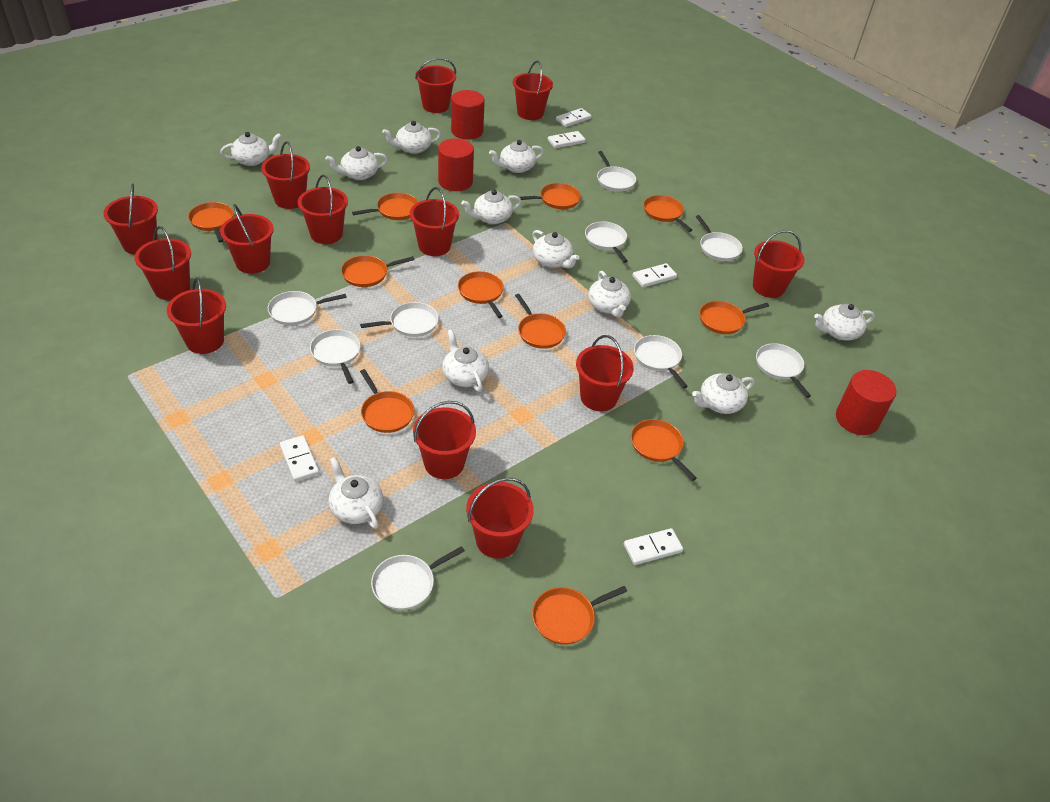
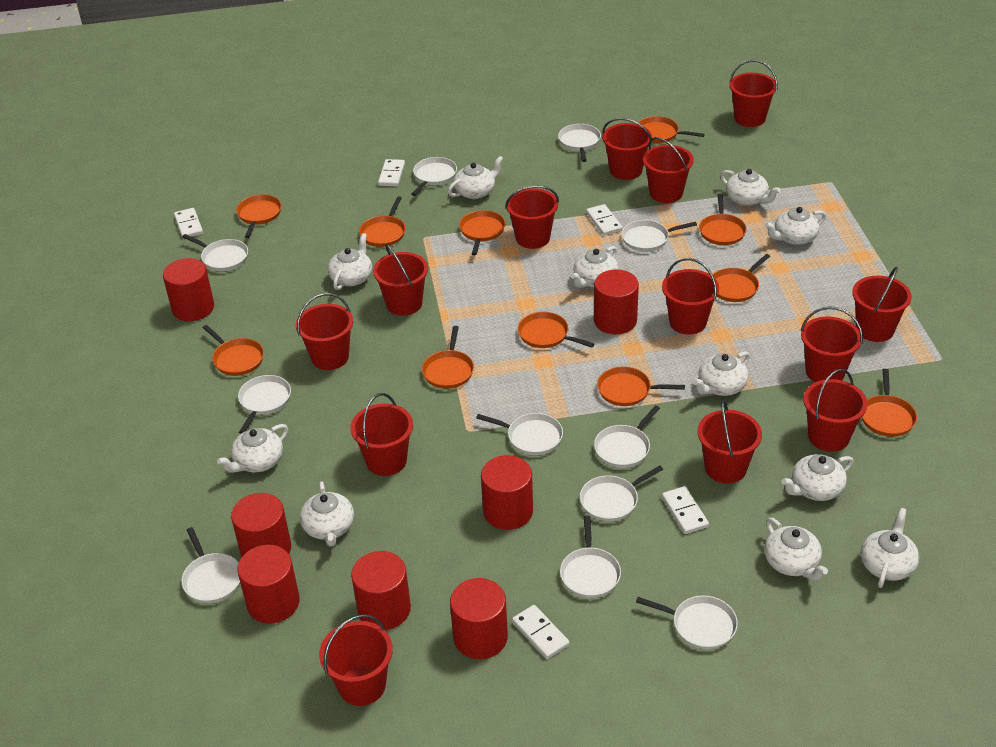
red cylinder: [438,138,474,191] [451,90,485,140] [836,370,897,435] = 3 -> [163,258,214,321] [231,493,291,557] [237,545,300,624] [351,551,411,630] [450,578,508,659] [481,455,533,530] [594,269,639,335] = 7
white pan: [268,291,347,326] [310,329,361,384] [360,302,439,337] [371,546,465,610] [585,222,628,263] [597,151,636,192] [634,335,688,388] [696,215,743,261] [756,343,811,398] = 9 -> [181,527,240,603] [182,234,248,271] [238,375,291,434] [411,157,457,196] [476,413,563,455] [558,124,601,162] [560,516,621,598] [580,465,663,521] [594,405,660,468] [621,220,697,252] [636,595,738,649] = 11

